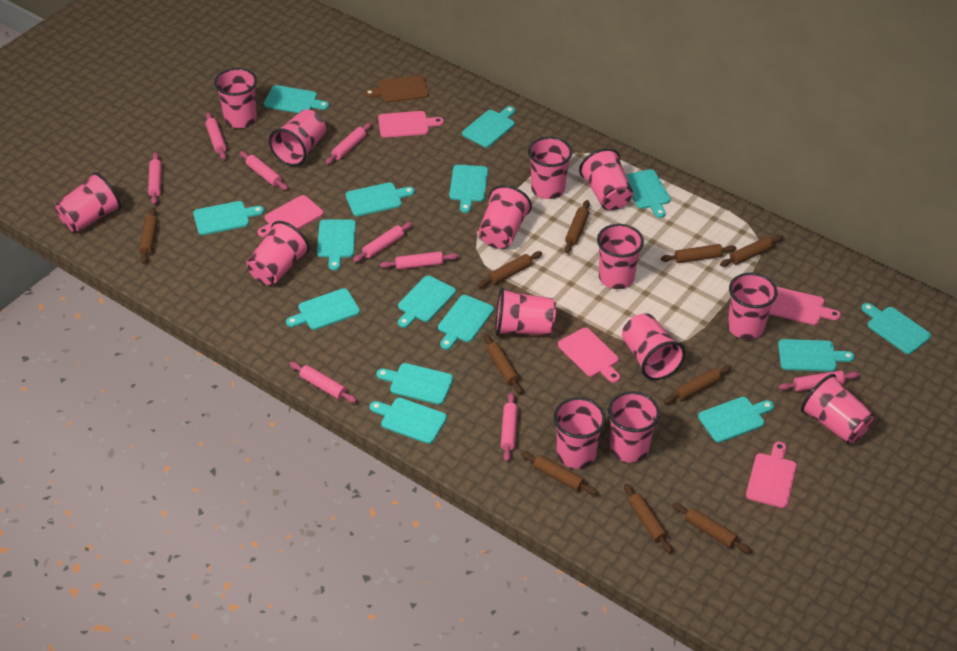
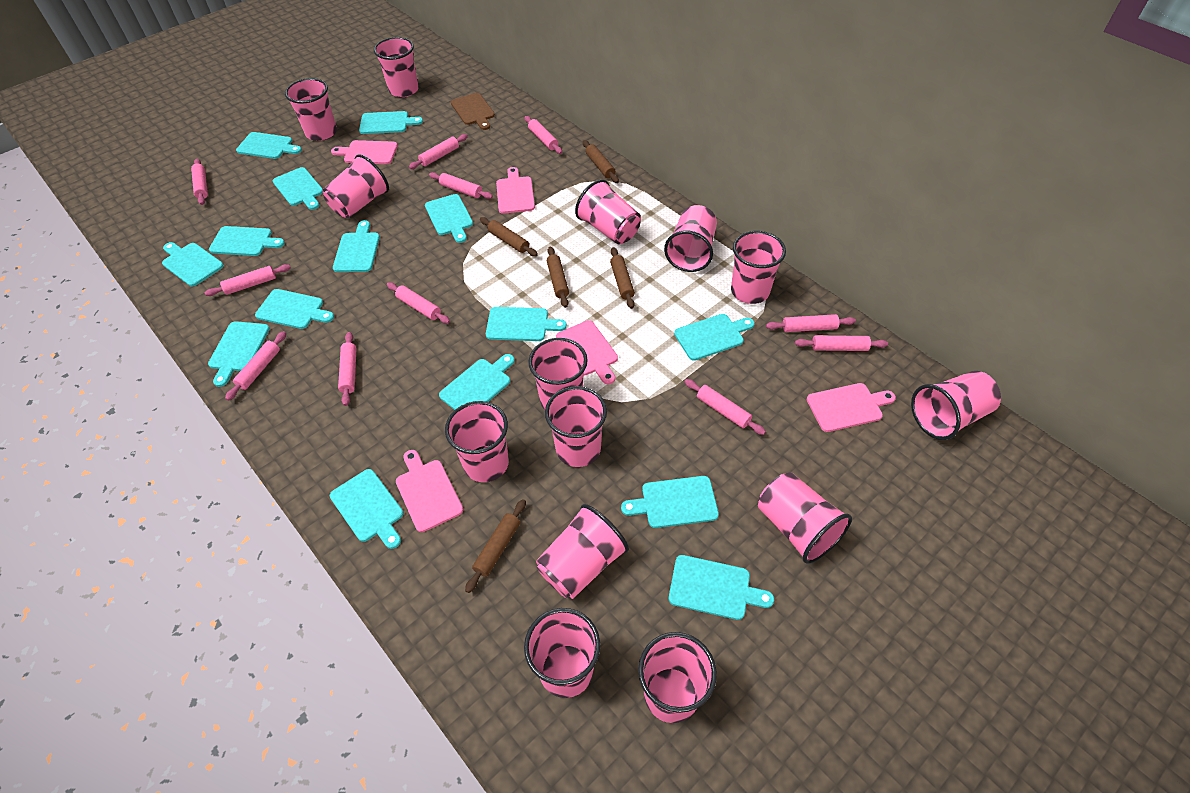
brown rolling pin: [139,207,158,264] [478,251,542,288] [484,334,522,394] [521,452,598,495] [565,200,590,253] [624,484,672,553] [661,244,737,263] [664,365,731,404] [672,503,751,554] [720,235,783,267] = 10 -> [465,499,526,593] [480,217,538,256] [547,247,569,308] [583,140,619,183] [610,247,635,309] = 5
pink rolling pin: [148,152,162,205] [205,112,227,160] [240,151,288,190] [290,362,357,403] [325,123,372,165] [353,222,413,262] [380,251,458,270] [501,392,518,462] [779,370,860,392] = 9 -> [191,159,208,205] [205,264,291,296] [225,331,286,401] [338,332,356,406] [387,282,450,324] [409,134,468,169] [429,172,493,199] [524,116,562,154] [685,379,766,435] [766,314,856,332] [795,335,888,351] = 11

